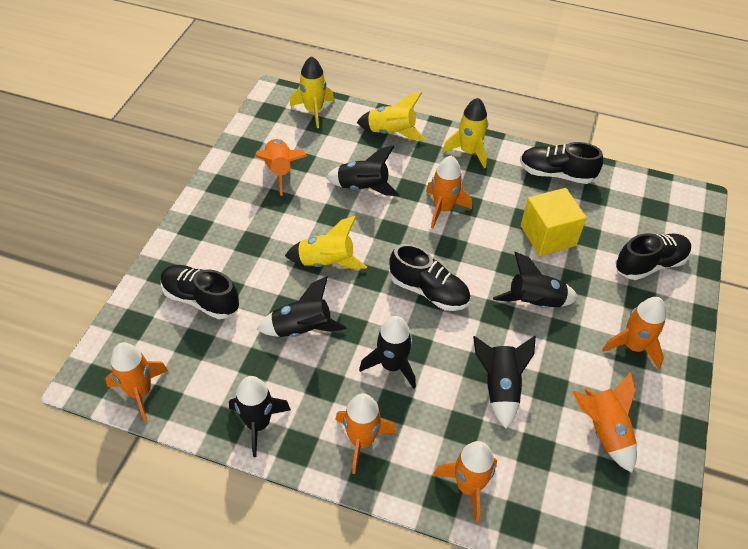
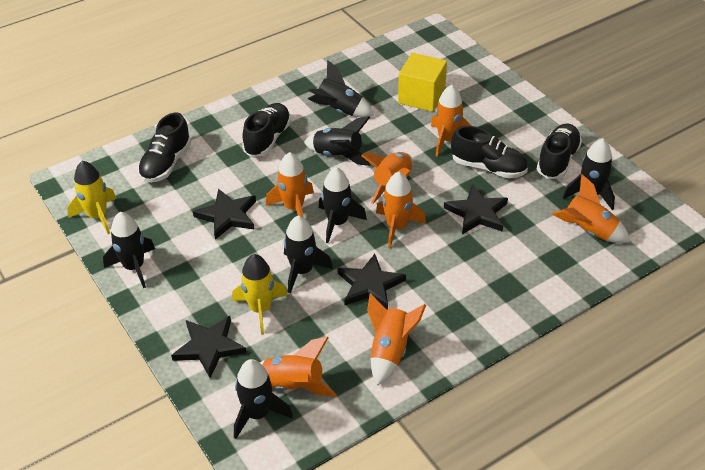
black rocket: [229,376,291,457] [257,276,346,337] [326,145,400,196] [359,316,416,389] [473,336,536,428] [493,252,579,308] = 6 -> [103,212,155,288] [234,359,293,439] [284,215,333,293] [304,116,371,166] [308,60,374,117] [319,167,367,243] [563,138,615,210] = 7
black star: none = 0 -> [171,316,247,378] [193,188,256,240] [337,254,406,309] [444,185,508,234] = 4
yellow rocket: [285,216,367,269] [290,56,334,128] [357,92,426,140] [442,98,488,168] = 4 -> [67,161,117,234] [232,254,288,335] = 2

